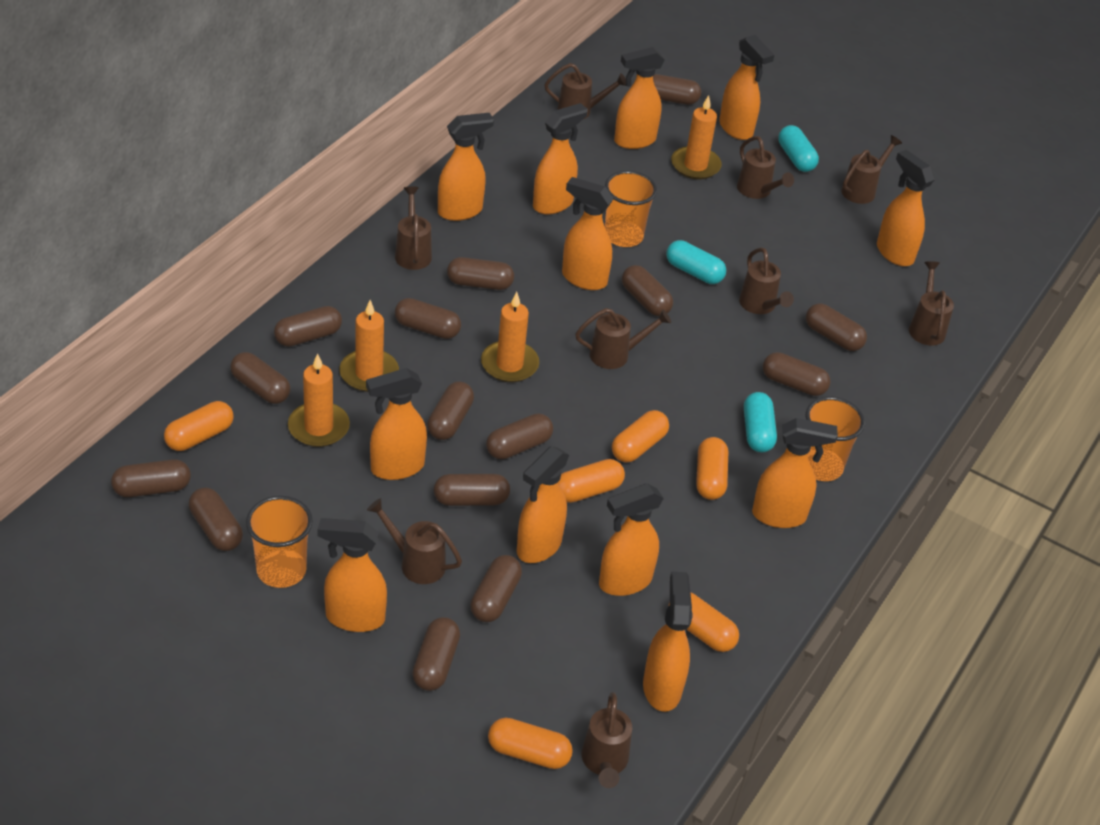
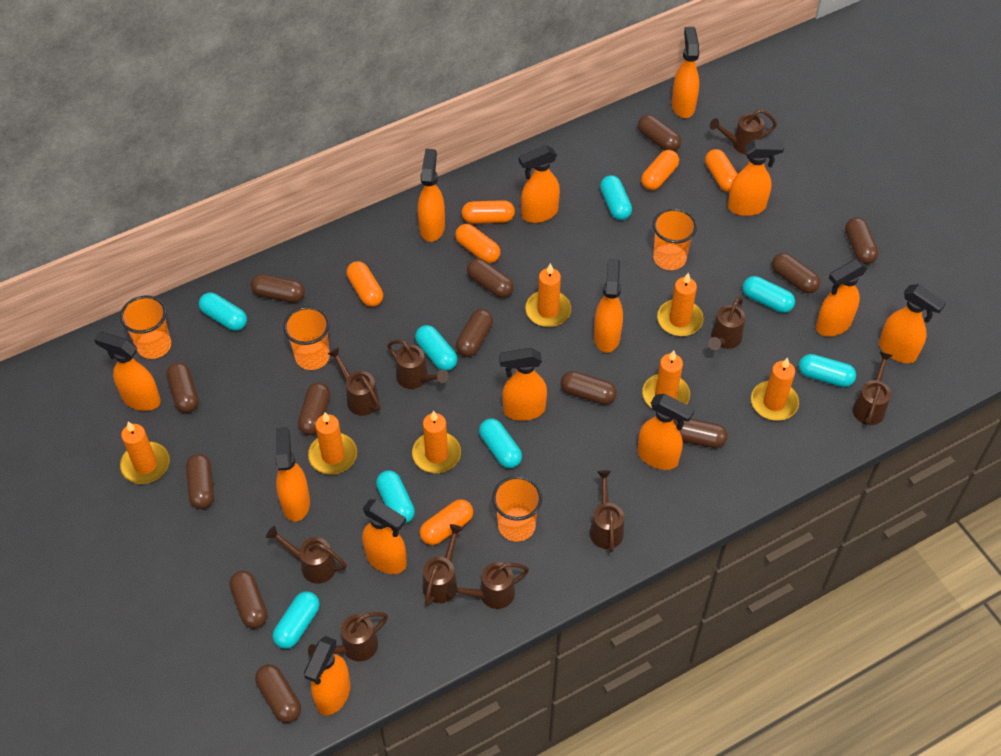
brown capsule: [111,459,191,497] [189,488,243,551] [230,352,290,404] [274,306,342,347] [395,298,461,339] [412,617,460,691] [427,381,474,440] [434,474,510,506] [447,257,514,290] [470,555,522,622] [486,413,553,459] [622,265,673,316] [653,74,701,105] [763,352,830,396] [806,303,867,351] = 15 -> [166,362,199,413] [186,454,214,509] [229,571,267,628] [251,274,305,303] [255,664,301,723] [298,382,330,435] [456,309,493,357] [467,259,514,298] [560,371,617,405] [638,115,681,151] [673,419,728,448] [772,253,820,294] [845,217,878,264] = 13
brown watering can: [367,498,462,584] [395,186,432,270] [544,63,626,119] [575,308,671,369] [581,692,632,788] [737,136,794,199] [739,247,794,314] [841,135,902,204] [909,261,954,345] = 9 -> [266,526,347,584] [308,612,388,661] [328,347,381,416] [387,340,449,389] [423,524,463,606] [447,562,529,609] [590,470,624,552] [708,297,745,350] [710,109,777,155] [852,352,893,425] = 10
orange candle: [288,353,350,447] [339,300,399,392] [481,292,539,382] [671,95,722,179] = 4 -> [120,422,170,484] [308,412,357,474] [412,411,461,473] [525,263,571,327] [642,350,690,408] [657,273,704,336] [751,357,799,421] = 7
orange cup: [246,496,313,588] [605,171,657,247] [806,397,865,481] = 3 -> [120,295,171,359] [283,306,330,370] [492,476,542,542] [653,208,697,270] = 4
orange spray bottle: [317,518,387,632] [366,368,427,480] [438,113,494,221] [517,446,569,563] [533,103,588,214] [562,177,614,290] [599,483,664,596] [614,47,664,149] [643,572,693,712] [719,35,774,140] [752,418,838,528] [877,150,935,266] = 12 -> [94,332,161,411] [275,427,310,522] [304,636,350,716] [362,499,407,574] [418,149,445,242] [499,348,547,421] [519,145,560,223] [594,259,623,353] [638,394,695,470] [672,27,700,118] [728,140,784,216] [816,259,867,336] [879,284,946,363] = 13
turquoise capsule: [666,240,726,284] [744,392,777,452] [778,125,819,172] = 3 -> [199,293,247,331] [273,591,319,649] [376,470,415,524] [415,325,457,371] [479,419,522,468] [600,175,632,220] [743,276,795,313] [799,354,856,387] = 8

